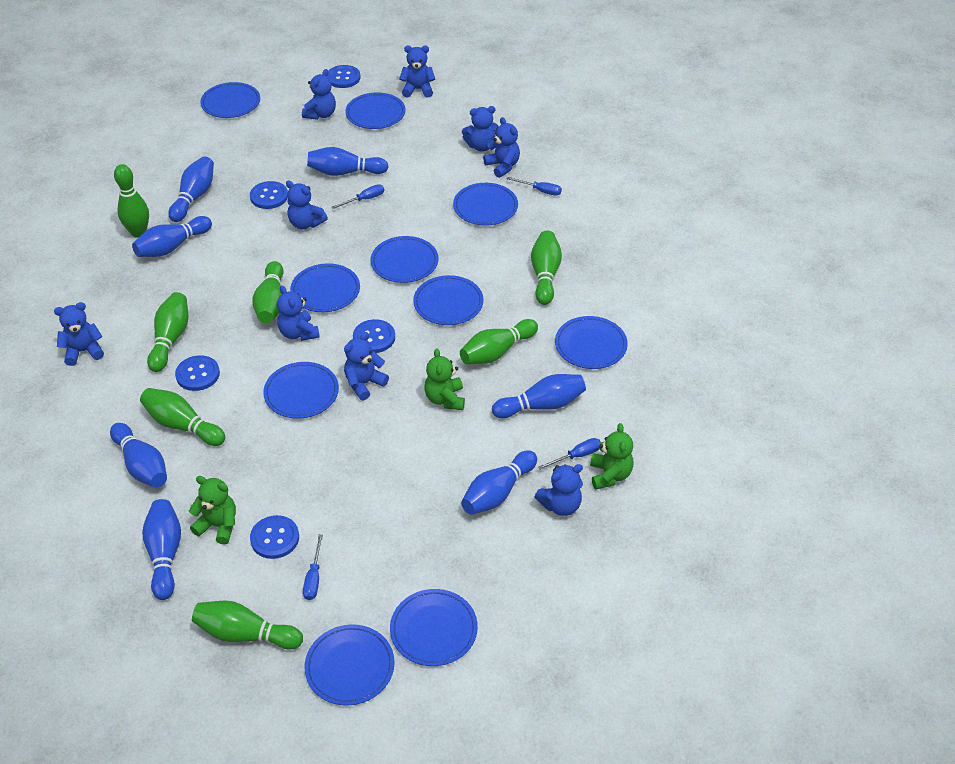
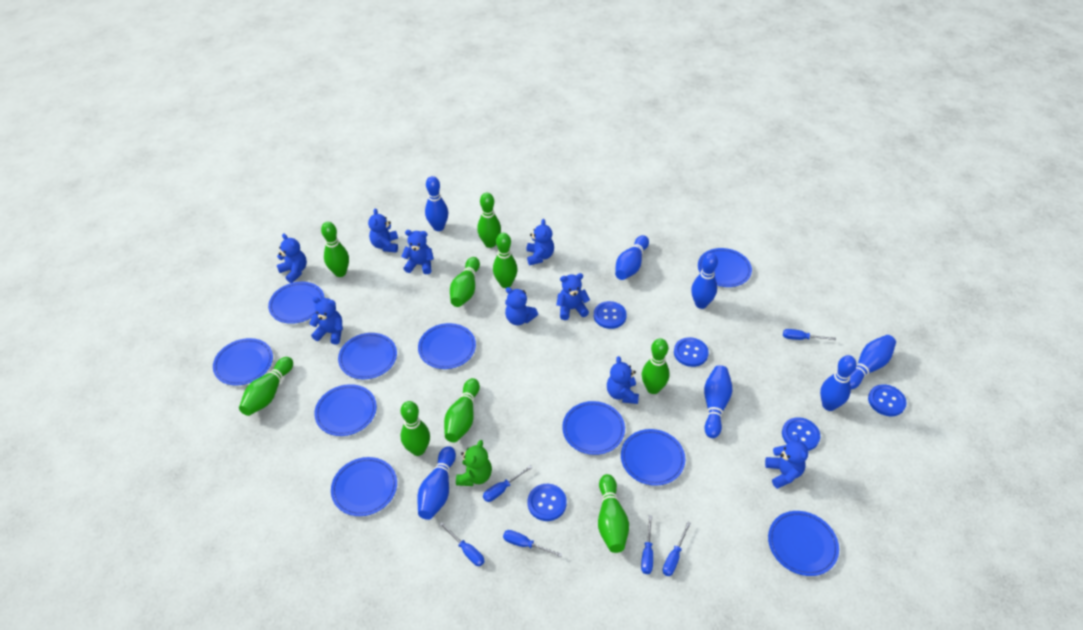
blue screwdriver: [303,534,323,600] [332,184,384,209] [507,177,562,196] [539,438,601,470] = 4 -> [439,522,485,566] [483,465,533,502] [503,530,562,557] [641,515,653,574] [663,522,691,576] [783,329,836,340] = 6
green bowling pin: [114,164,149,238] [140,388,225,446] [147,292,188,372] [192,601,303,650] [252,261,284,323] [460,319,538,364] [531,231,562,305] = 7 -> [239,357,293,416] [321,222,349,277] [401,401,430,456] [444,378,480,443] [450,257,480,307] [477,193,501,248] [493,233,518,288] [598,474,629,553] [642,338,670,394] = 9
green teddy bear: [189,476,236,544] [424,348,465,410] [590,423,633,490] = 3 -> [456,440,492,486] = 1

